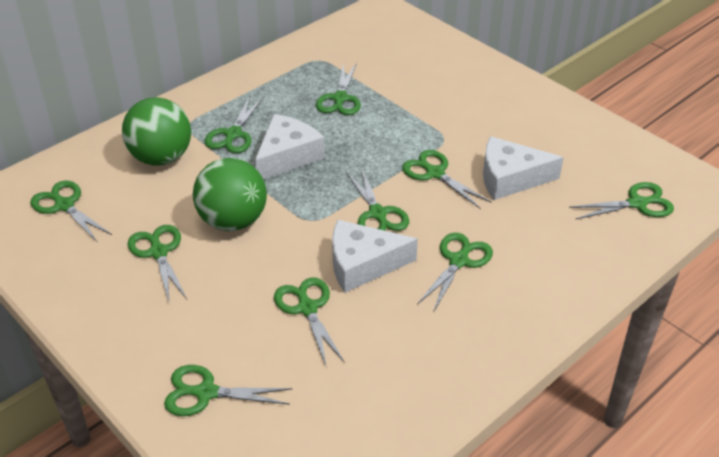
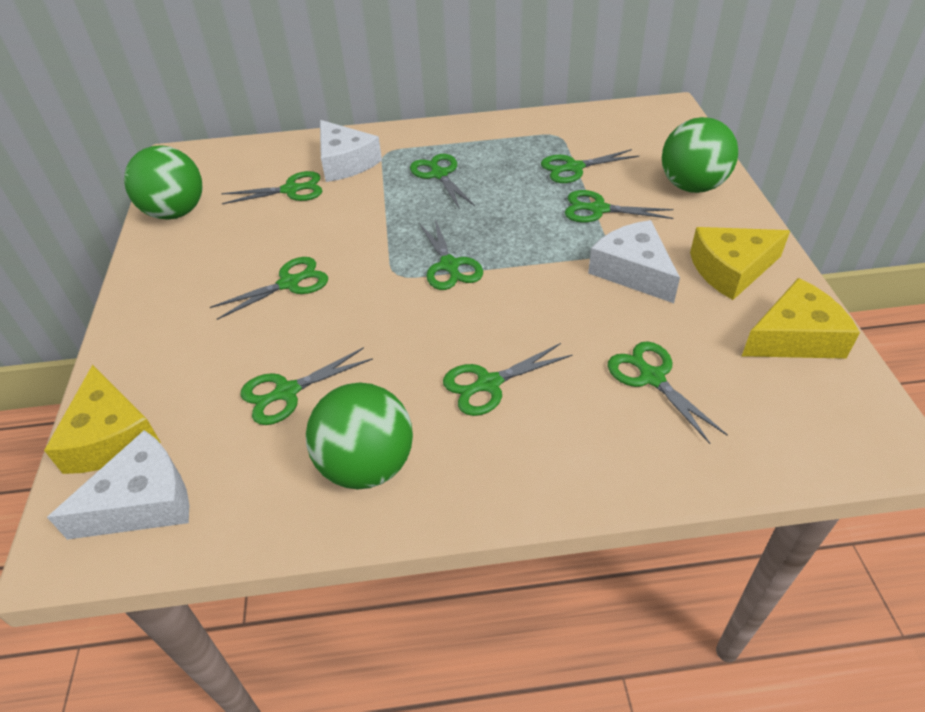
green ball: [122,97,191,166] [193,158,267,231] = 2 -> [124,145,202,220] [306,383,413,489] [662,117,738,193] = 3
green scissors: [30,181,112,242] [128,225,187,301] [164,365,293,416] [205,96,264,153] [274,278,345,368] [316,63,361,115] [346,168,409,231] [402,150,491,209] [417,233,493,313] [569,182,674,220] = 10 -> [210,257,328,320] [221,171,322,204] [240,347,373,425] [410,154,475,209] [419,219,483,290] [443,343,573,416] [541,149,639,183] [565,190,673,223] [608,341,728,444] = 9
yellow cheese: none = 0 -> [44,365,161,474] [690,227,790,300] [742,278,860,359] = 3

